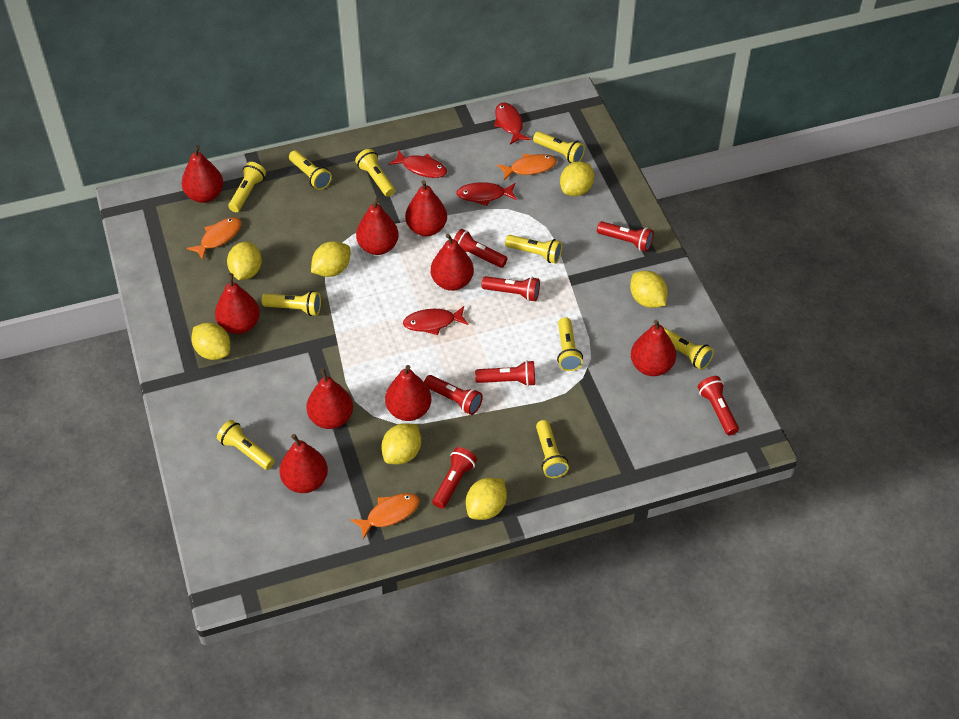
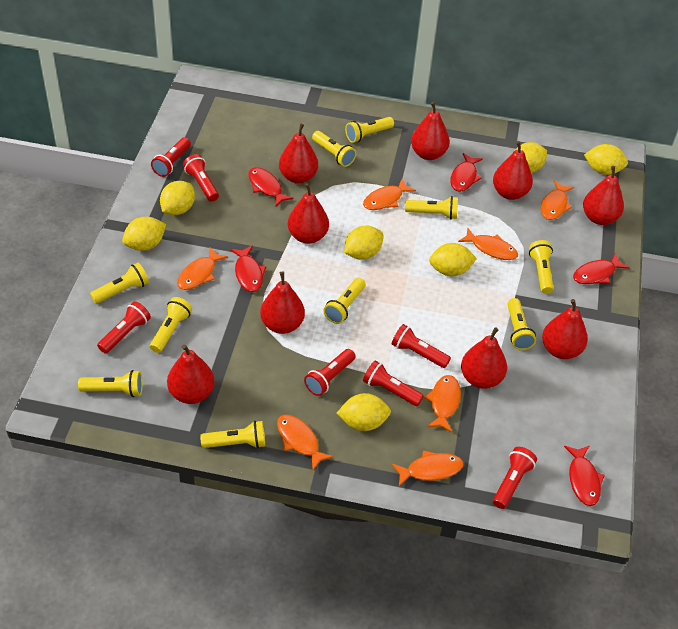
orange fish: [187,217,241,260] [350,493,420,540] [497,154,557,180] = 3 -> [177,248,228,290] [277,415,334,470] [363,179,416,210] [392,450,463,486] [425,375,461,432] [458,228,518,260] [541,180,574,220] = 7
red fish: [389,150,447,178] [403,306,468,335] [456,182,517,206] [494,103,531,145] = 4 -> [230,246,266,292] [248,167,294,207] [450,153,483,192] [564,445,605,506] [573,253,629,284] = 5

